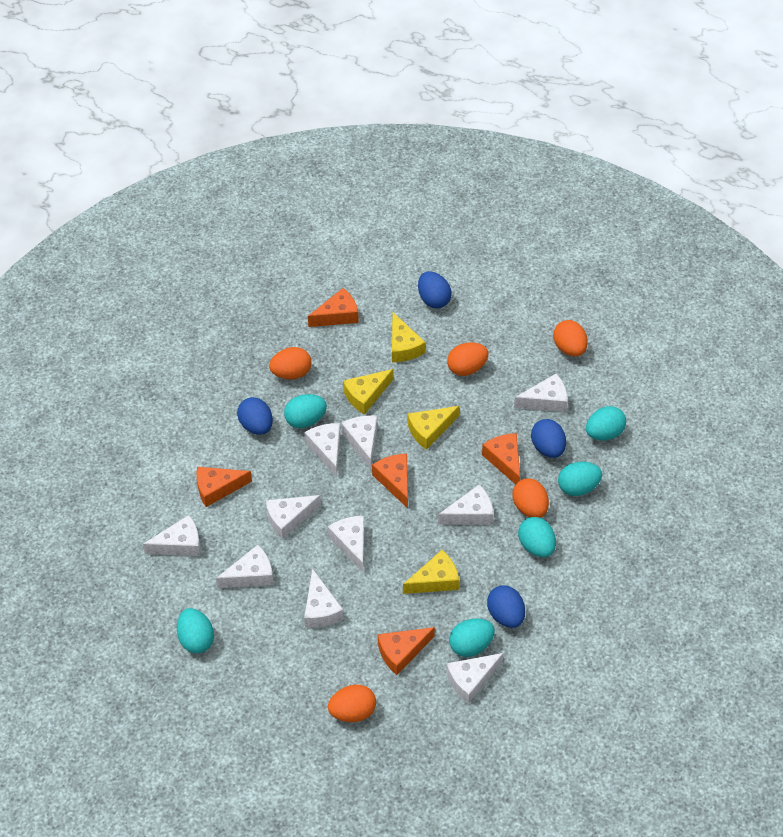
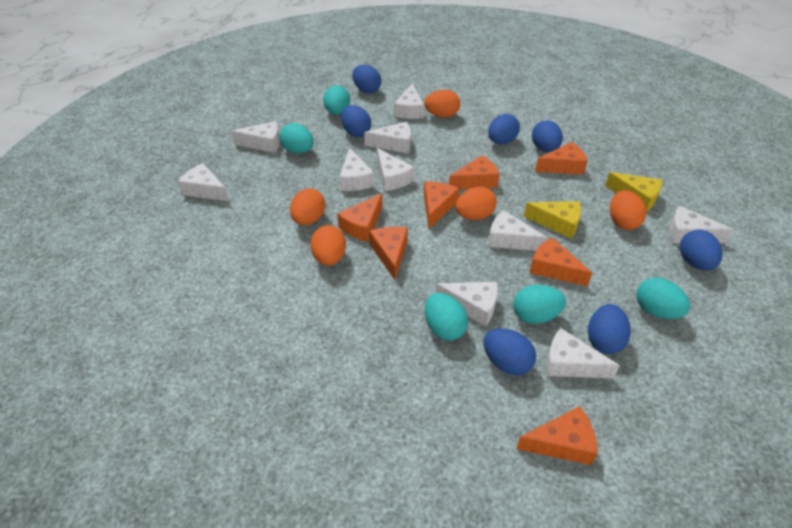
blue egg: [237,397,273,435] [418,271,451,309] [487,585,525,628] [531,419,566,458] = 4 -> [341,105,371,137] [352,65,381,93] [483,329,536,375] [488,114,520,144] [532,120,563,152] [588,304,631,354] [680,230,722,271] = 7
orange cheese: [197,467,252,507] [308,288,359,327] [372,454,408,508] [378,627,435,675] [482,433,520,485] = 5 -> [337,193,383,242] [369,227,408,280] [424,182,459,229] [449,155,500,189] [516,406,598,465] [529,237,592,287] [535,142,588,175] = 7
turquoise egg: [177,608,214,653] [284,394,327,428] [449,618,495,657] [518,517,556,557] [558,462,602,496] [586,406,626,441] = 6 -> [279,123,314,154] [323,85,350,115] [425,293,468,340] [513,285,566,324] [636,278,690,319] = 5
yellow cheese: [343,369,393,415] [392,312,426,362] [403,550,459,594] [407,406,459,450] = 4 -> [524,201,581,239] [605,172,662,212] = 2

